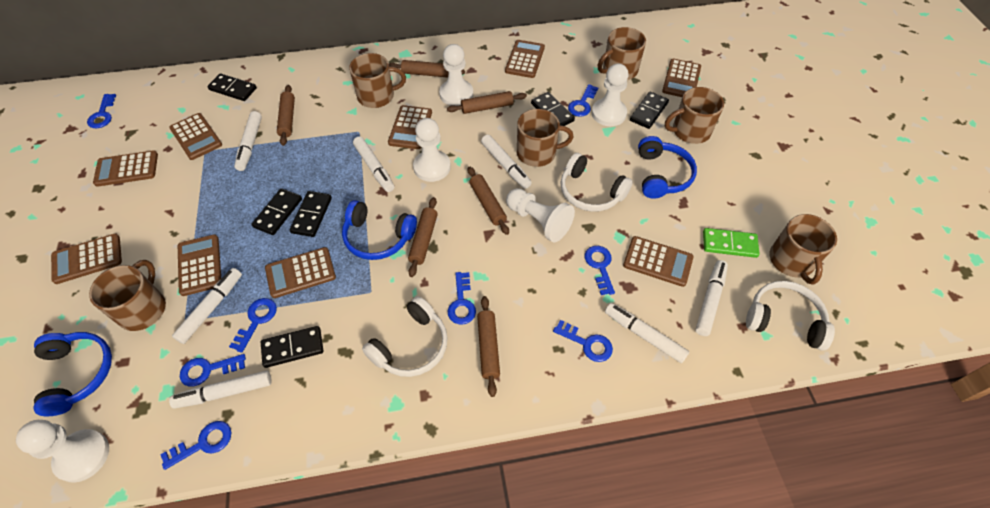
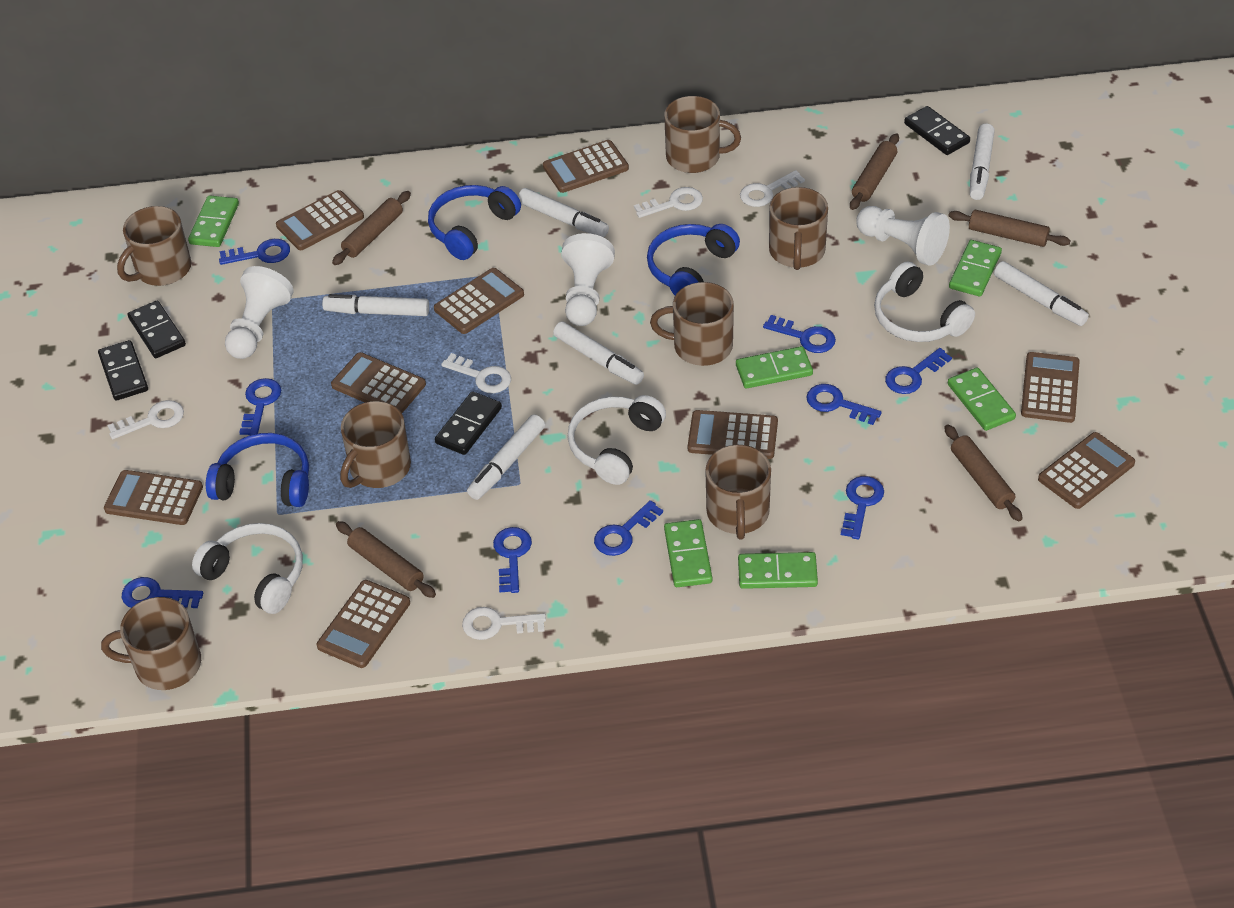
black domino: [207,74,257,101] [251,188,302,235] [261,326,324,368] [290,191,332,237] [531,92,575,126] [630,92,669,129] = 6 -> [98,340,148,401] [128,301,186,358] [435,391,502,455] [904,106,970,155] = 4
blue key: [87,94,116,128] [160,421,231,470] [180,354,246,386] [229,298,277,353] [448,272,476,325] [553,320,613,362] [568,84,598,117] [584,246,615,295] = 8 -> [122,577,203,608] [219,239,290,265] [239,378,281,435] [493,527,532,593] [594,500,663,556] [763,315,836,353] [806,384,881,425] [841,476,884,539] [885,348,952,394] = 9
brown mug: [89,260,166,331] [349,53,406,108] [517,109,574,167] [598,27,646,80] [665,87,724,144] [769,214,837,285] = 6 -> [101,597,201,690] [117,206,191,286] [340,401,411,488] [650,282,734,366] [664,96,741,173] [705,445,771,539] [769,187,828,270] = 7
brown rolling pin: [277,85,295,146] [389,60,465,78] [408,197,438,277] [447,91,527,114] [468,167,509,235] [477,296,500,397] = 6 -> [332,191,411,265] [336,521,436,598] [850,133,899,210] [944,425,1023,521] [948,210,1071,247] = 5
green domino: [703,228,760,258] = 1 -> [188,195,239,247] [664,519,712,587] [736,346,813,389] [738,552,818,589] [948,368,1016,431] [949,240,1002,297] = 6
white key: none = 0 -> [107,400,184,439] [441,353,511,393] [462,607,546,640] [634,187,703,218] [740,170,805,207] = 5
white marker: [169,370,272,409] [172,268,242,344] [234,111,262,171] [353,136,395,192] [481,135,532,189] [605,303,689,363] [695,260,728,336] = 7 -> [322,294,429,316] [467,414,545,500] [518,188,609,237] [553,321,644,385] [970,124,995,200] [994,261,1089,326] = 6
white pawn: [16,420,109,483] [413,118,451,182] [439,44,473,106] [506,188,575,242] [592,63,629,126] = 5 -> [225,266,294,359] [561,233,615,326] [856,206,950,266] = 3

